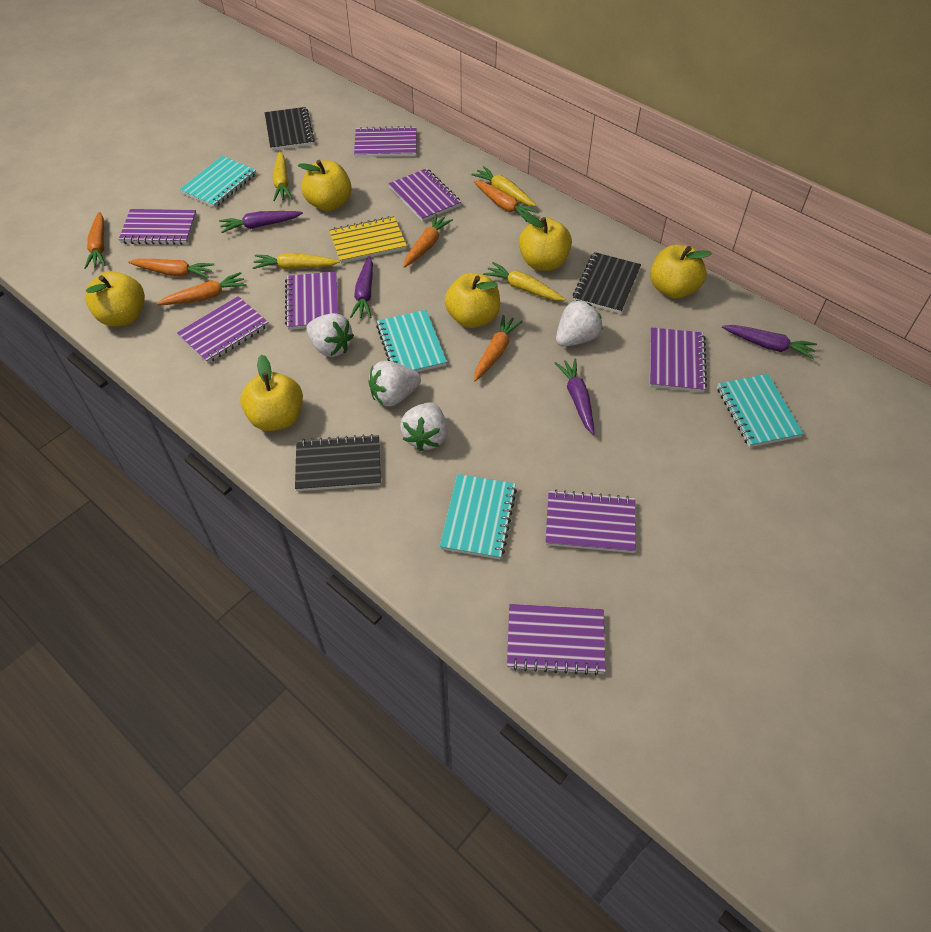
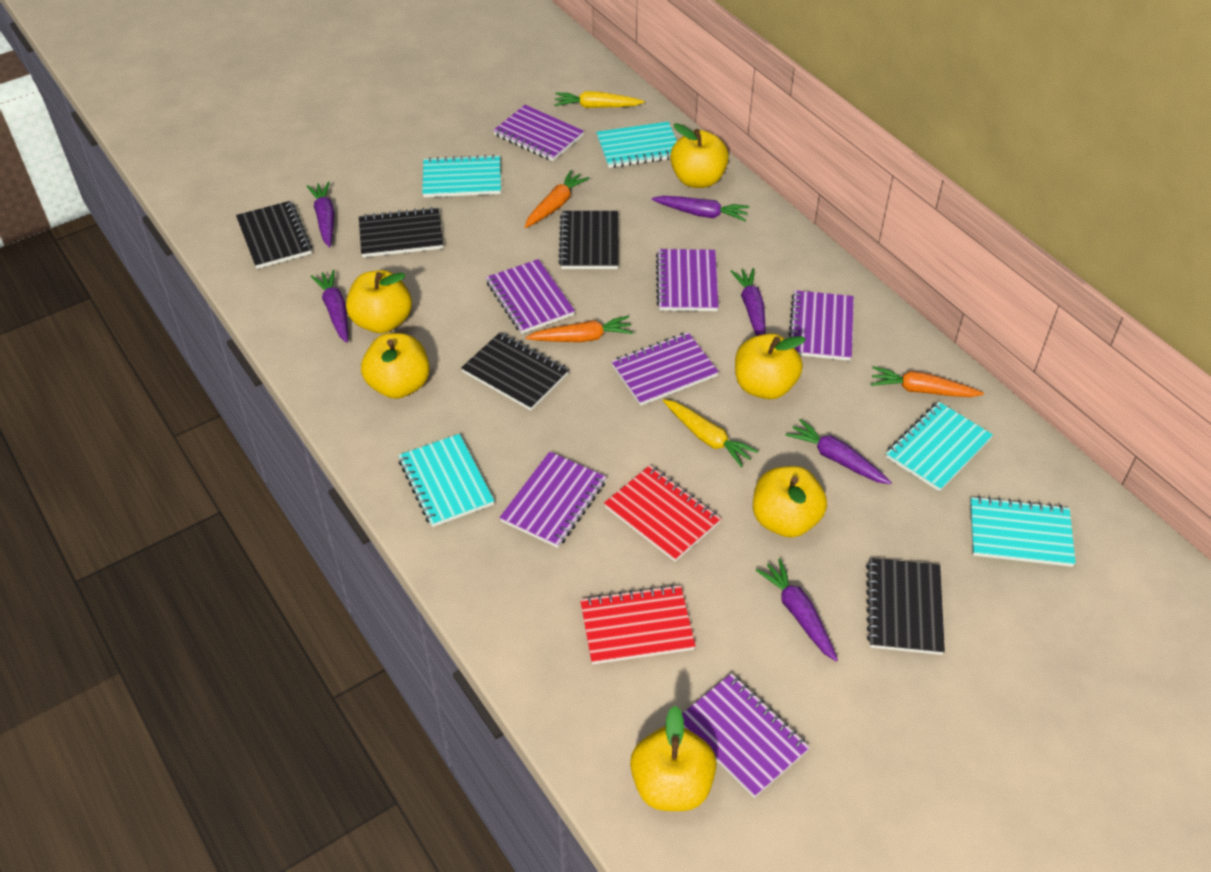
black notebook: [265,107,315,151] [295,434,381,491] [573,252,641,314] = 3 -> [236,201,312,269] [359,207,443,257] [461,332,569,411] [558,211,618,269] [866,558,945,655] = 5
orange carrot: [84,212,106,269] [128,259,214,278] [156,272,247,305] [403,214,453,268] [474,180,539,222] [474,315,523,381] = 6 -> [525,170,589,228] [526,316,633,342] [871,366,984,397] = 3
purple carrot: [219,211,303,233] [350,256,373,318] [555,359,594,435] [722,325,817,359] = 4 -> [307,182,334,247] [311,270,348,343] [652,196,749,221] [731,268,766,336] [756,558,838,662] [786,419,892,484] = 6
purple notebook: [118,209,197,245] [177,296,269,363] [285,272,338,330] [354,126,416,157] [388,168,461,222] [507,604,606,675] [546,490,636,553] [650,327,707,392] = 8 -> [486,259,575,334] [493,105,584,161] [499,452,606,548] [611,332,719,406] [656,249,719,311] [682,673,810,798] [789,290,854,361] = 7
red notebook: none = 0 -> [580,585,695,664] [604,465,721,562] = 2
turquoise notebook: [179,156,256,208] [376,310,447,372] [440,474,517,559] [717,374,803,448] = 4 -> [398,434,494,527] [422,155,501,197] [596,122,677,168] [886,402,993,492] [970,496,1076,567] = 5
white strawberry: [306,313,354,357] [369,361,421,407] [400,402,447,451] [556,300,602,347] = 4 -> none = 0
yellow carrot: [252,253,340,269] [273,151,293,201] [471,166,536,206] [483,262,565,301] = 4 -> [554,91,645,108] [663,399,758,467] = 2
yellow notebook: [329,216,407,263] = 1 -> none = 0

